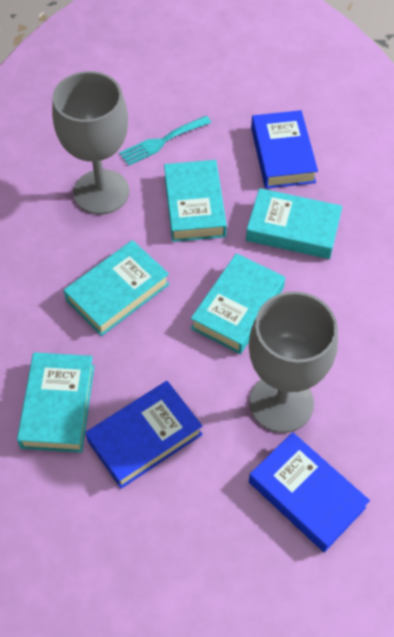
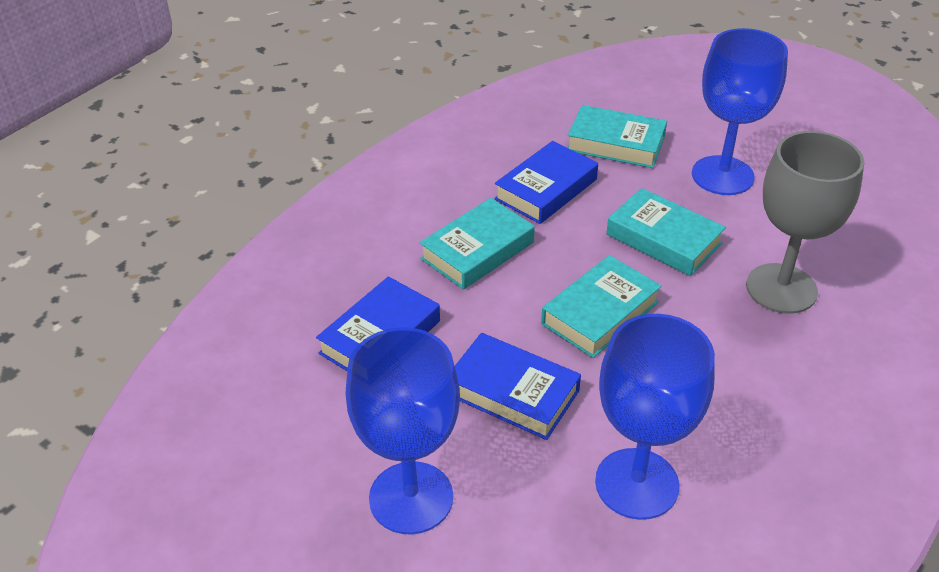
blue goblet: none = 0 -> [346,327,460,534] [595,314,715,520] [692,28,788,195] = 3
grey goblet: [52,71,129,214] [249,291,338,433] = 2 -> [746,131,864,314] = 1
turquoise book: [17,352,95,453] [64,240,169,336] [164,160,227,242] [191,253,285,354] [246,188,342,259] = 5 -> [420,198,535,290] [541,255,662,358] [568,105,667,168] [606,188,726,276] = 4
turquoise fork: [119,116,211,166] = 1 -> none = 0

